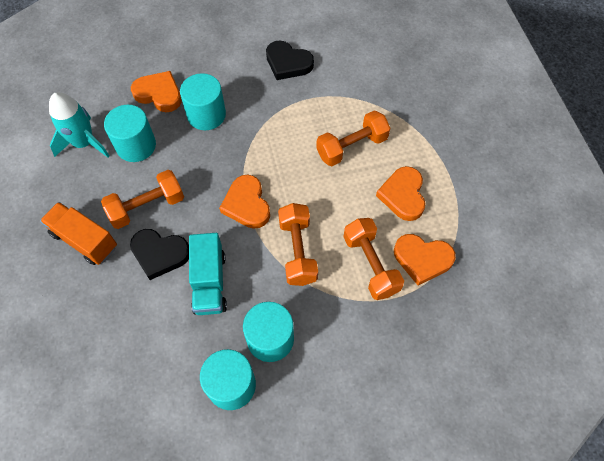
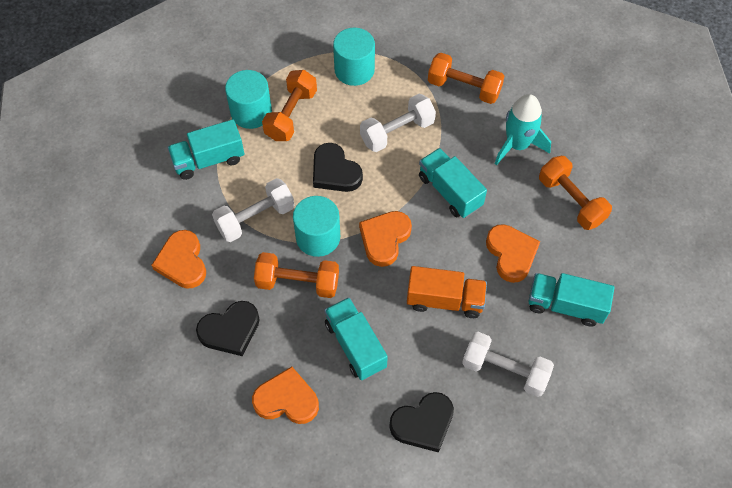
black heart: [130,229,189,280] [266,41,314,80] = 2 -> [196,301,260,356] [313,143,363,192] [389,392,454,453] = 3
turquoise cylinder: [104,105,156,162] [180,73,226,130] [200,349,256,410] [243,302,294,362] = 4 -> [225,70,272,129] [293,196,340,257] [333,28,375,86] = 3
turquoise truck: [189,233,227,315] = 1 -> [167,119,245,180] [324,297,388,380] [419,148,487,218] [529,273,614,326] = 4
white dumbbell: none = 0 -> [212,178,294,242] [360,94,436,152] [462,332,554,397] = 3

